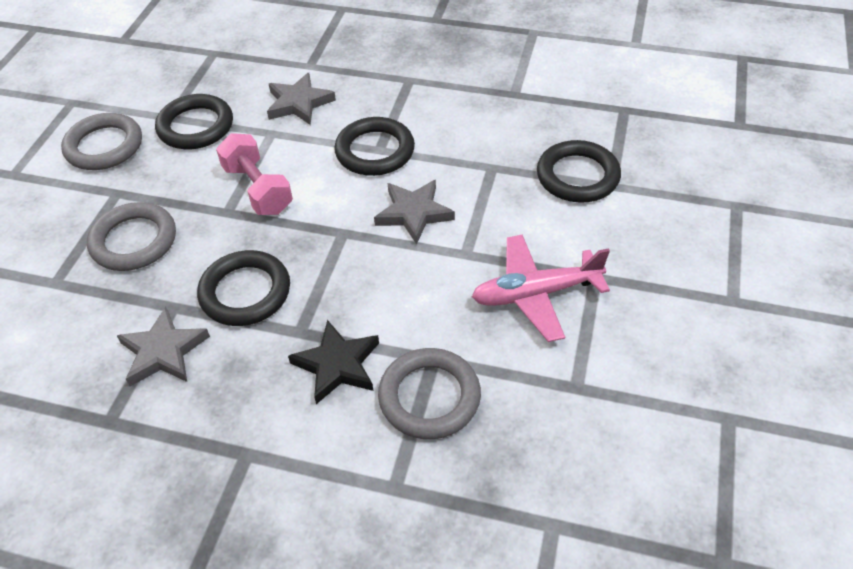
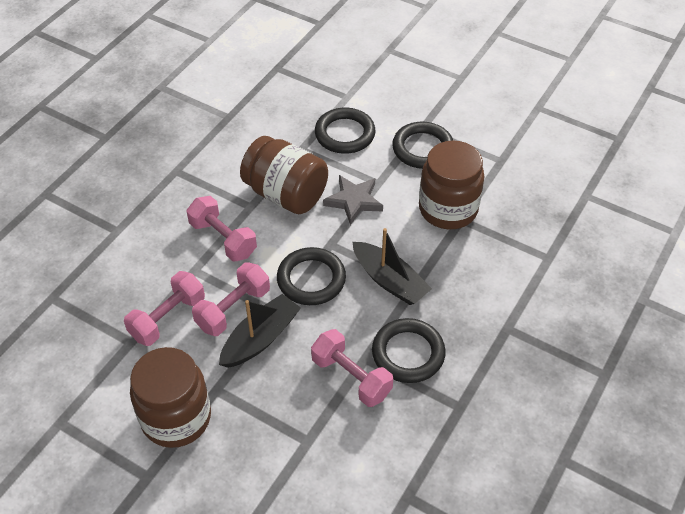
black boat: none = 0 -> [219,294,301,368] [353,228,432,305] = 2
black star: [288,320,379,404] = 1 -> none = 0
brown jar: none = 0 -> [130,347,211,448] [240,136,328,214] [419,141,484,229] = 3
grey ring: [61,113,142,170] [87,202,176,271] [378,348,481,439] = 3 -> none = 0
grey star: [117,307,210,386] [267,73,336,125] [374,180,455,244] = 3 -> [323,175,383,225] = 1
pink dumbbell: [216,133,293,215] = 1 -> [124,271,205,346] [187,196,257,262] [192,262,270,336] [311,329,393,407] = 4
pink plane: [472,235,610,342] = 1 -> none = 0

